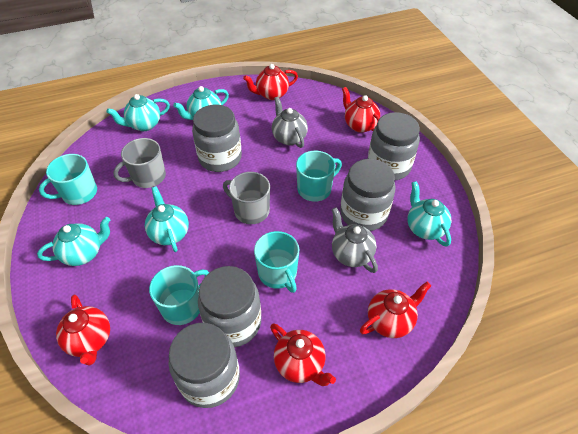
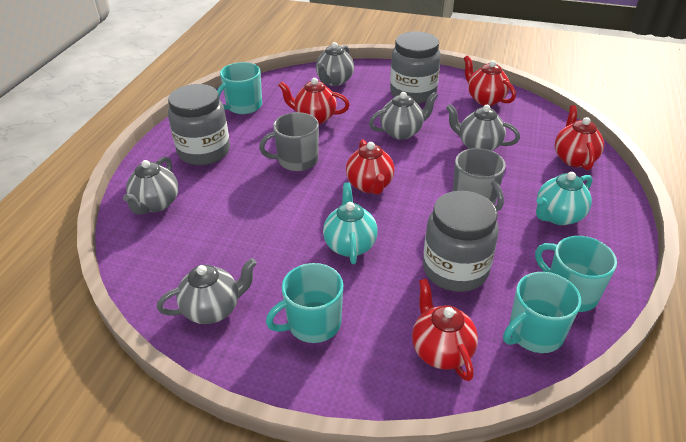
grey jar: [169,323,240,408] [192,105,242,172] [198,266,262,347] [340,159,396,231] [368,112,420,180] = 5 -> [168,84,230,165] [390,31,441,104] [423,191,499,292] = 3
grey teapot: [272,97,308,148] [332,207,378,273] = 2 -> [123,156,179,214] [157,258,257,324] [316,42,354,86] [369,92,438,140] [446,104,520,151] = 5
turquoise teapot: [37,217,110,266] [107,94,170,131] [145,186,189,252] [173,86,229,120] [407,181,451,247] = 5 -> [323,183,378,264] [536,172,593,225] = 2

